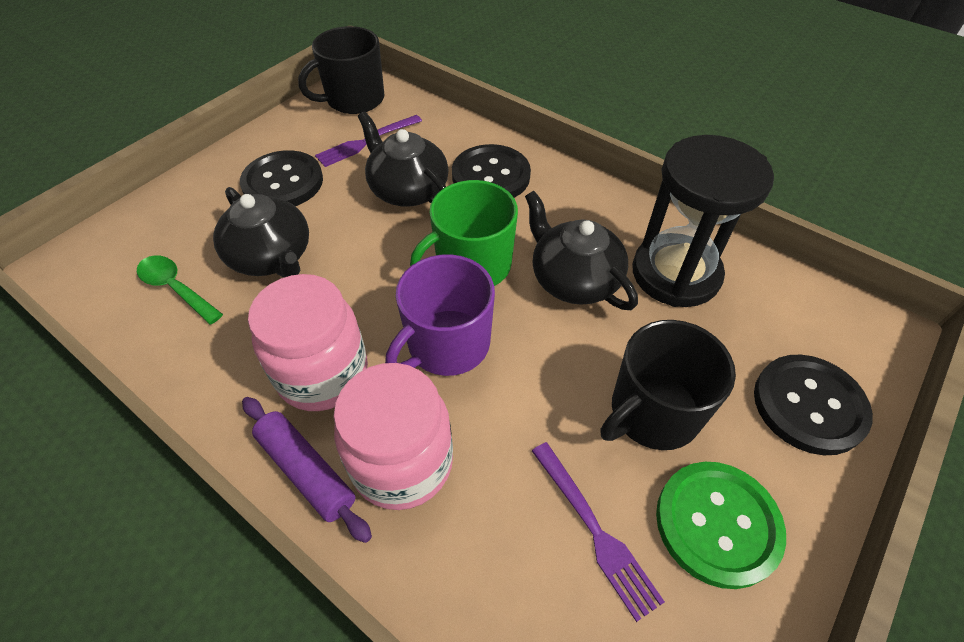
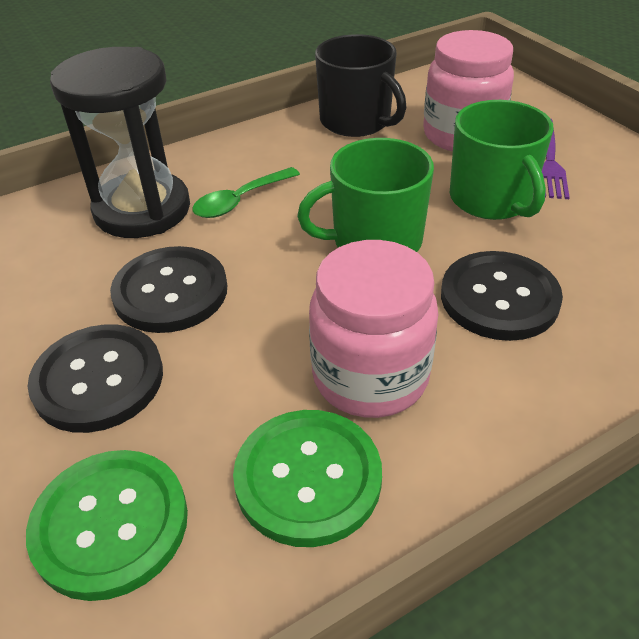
black mug: [298,26,384,114] [600,320,736,450] = 2 -> [315,34,406,137] = 1
black teapot: [213,187,309,278] [358,111,449,207] [525,191,638,310] = 3 -> none = 0
green button: [656,462,786,589] = 1 -> [26,450,188,601] [233,410,382,547] = 2
green mug: [410,180,518,286] = 1 -> [297,138,434,252] [450,100,553,220] = 2
purple fork: [315,115,422,167] [532,442,665,622] = 2 -> [542,118,570,199] = 1
purple mug: [385,254,495,376] = 1 -> none = 0
purple rolling pin: [242,397,372,543] = 1 -> none = 0

